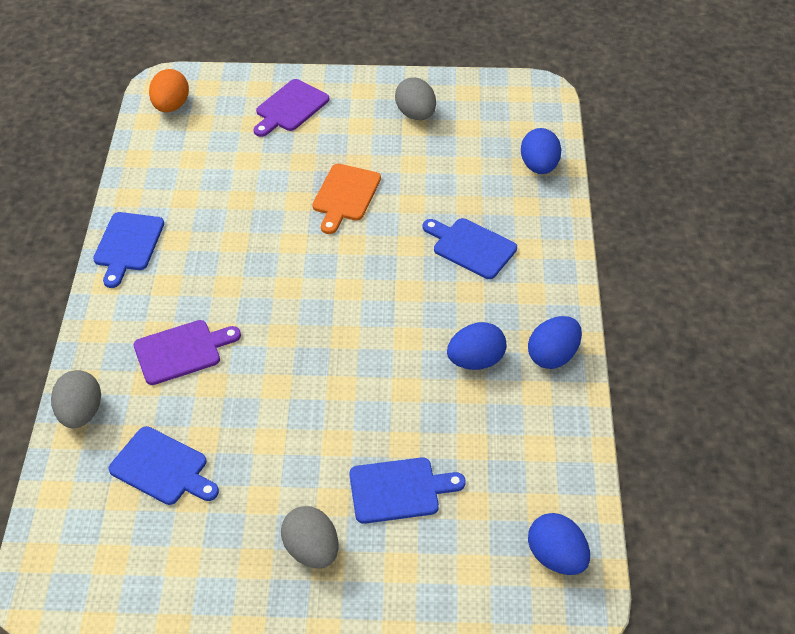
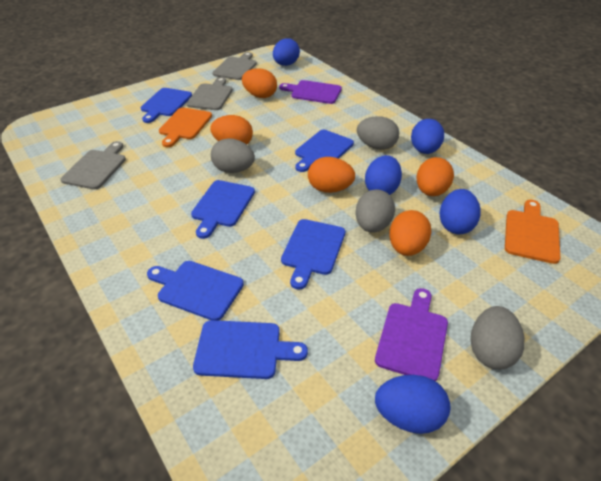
blue cutting board: [93,212,164,288] [108,426,219,505] [349,457,466,524] [423,218,517,279] = 4 -> [141,88,192,123] [147,261,244,321] [191,180,255,239] [193,320,308,379] [281,219,345,290] [295,130,354,172] = 6
blue egg: [447,322,506,370] [521,128,561,174] [528,316,582,369] [528,513,590,575] = 4 -> [273,38,300,66] [365,155,402,195] [375,375,450,434] [411,119,444,154] [440,189,481,234] = 5
grey cutting board: none = 0 -> [61,141,126,189] [186,77,233,110] [212,52,257,80] = 3
grey egg: [51,370,101,428] [281,506,338,568] [395,77,436,120] = 3 -> [211,138,255,173] [355,189,395,233] [357,116,399,150] [471,306,524,369] = 4
orange cutting board: [312,164,381,234] = 1 -> [159,107,212,147] [505,200,561,264] = 2
orange egg: [149,69,189,112] = 1 -> [210,115,253,144] [242,68,277,98] [308,157,355,193] [389,210,431,256] [417,157,454,196] = 5

